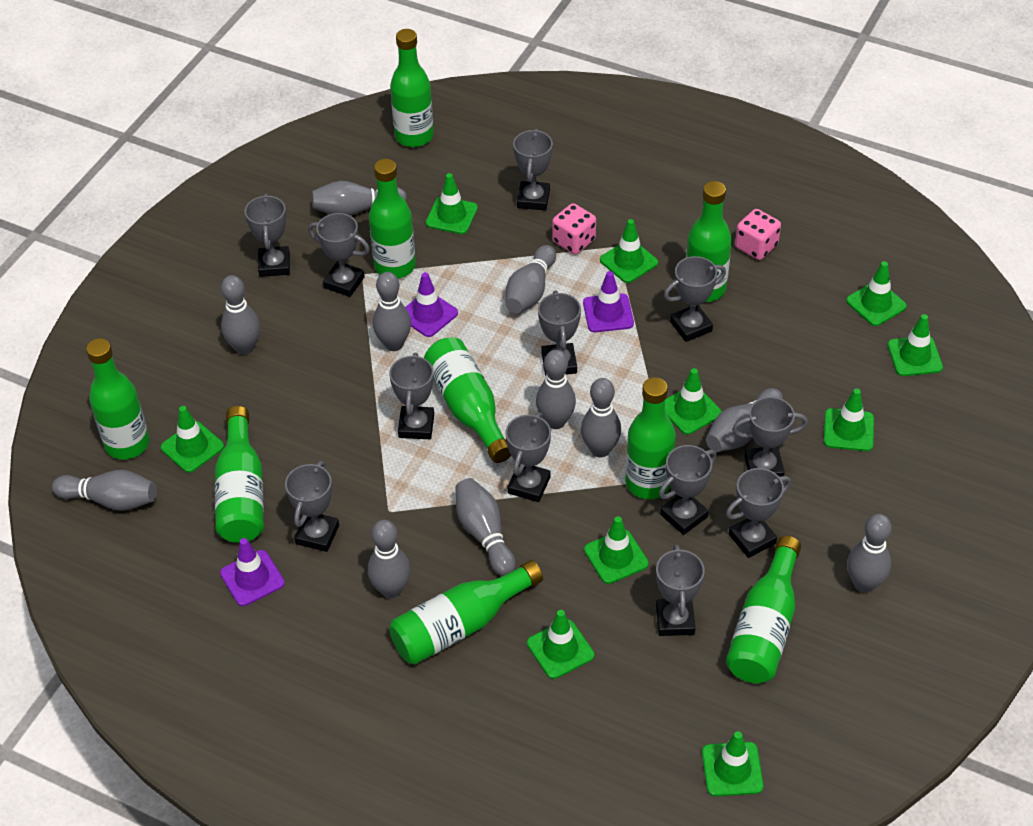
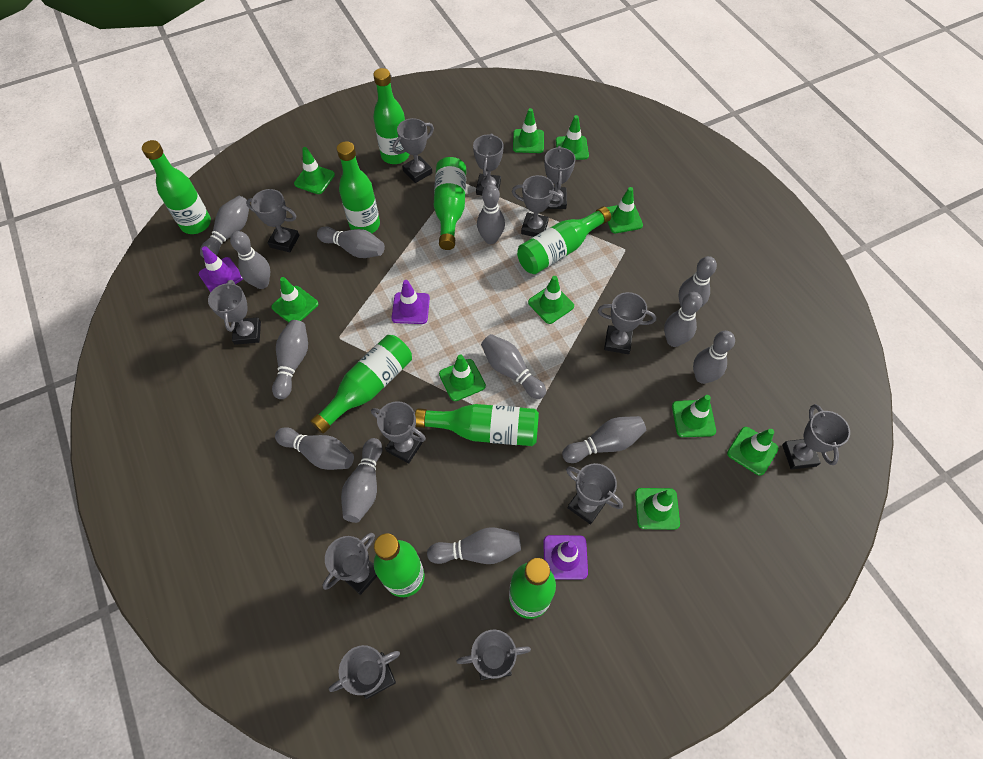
grey bowling pin: [52,470,157,511] [221,275,260,355] [312,181,407,216] [368,520,411,598] [373,272,411,351] [455,478,516,576] [505,245,556,313] [536,350,576,429] [581,378,621,457] [706,388,783,452] [847,514,892,593] = 11 -> [200,196,249,258] [230,231,270,289] [272,320,308,399] [275,427,354,470] [317,226,385,258] [341,438,382,523] [427,527,521,564] [477,184,505,244] [481,334,546,399] [562,416,646,463] [664,292,703,347] [678,256,717,307] [693,331,735,384] = 13
grey trophy: [245,194,290,277] [285,461,339,552] [308,213,370,297] [389,353,434,439] [506,412,551,502] [513,129,553,210] [538,290,581,376] [656,544,705,636] [659,445,717,535] [664,256,726,342] [726,468,791,558] [732,397,808,477] = 12 -> [208,280,261,345] [246,189,300,252] [323,533,377,595] [329,645,400,699] [371,401,426,463] [392,118,434,183] [457,630,531,681] [473,133,504,195] [512,175,563,237] [544,146,576,209] [566,463,623,524] [598,292,657,354] [782,404,850,470] = 13
pink dice: [552,203,596,254] [735,209,781,260] = 2 -> none = 0

